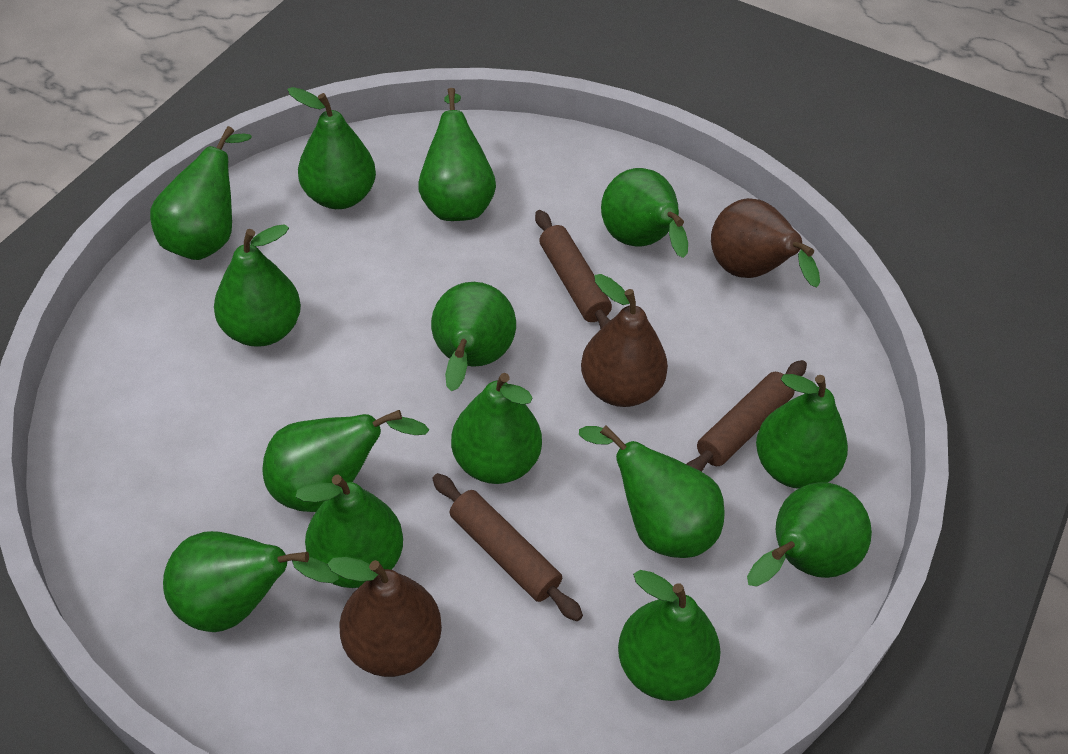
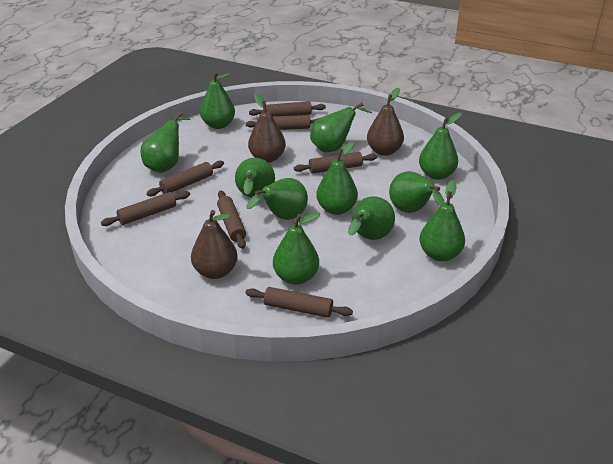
brown rolling pin: [432,473,583,621] [535,210,612,329] [687,360,807,472] = 3 -> [101,191,190,226] [146,161,224,196] [217,191,246,249] [245,287,353,318] [246,115,319,130] [249,101,326,116] [294,152,377,174] = 7
green pear: [150,126,252,260] [163,531,339,632] [214,224,301,347] [262,410,429,512] [287,87,376,209] [295,475,403,588] [418,88,496,221] [431,282,516,391] [451,373,542,484] [579,425,725,558] [601,168,688,258] [618,570,721,701] [747,482,872,587] [756,374,848,489] = 14 -> [140,112,191,173] [200,71,235,129] [235,158,275,198] [246,178,308,220] [273,212,321,285] [310,102,372,152] [316,141,358,215] [348,196,395,240] [389,171,445,213] [419,113,462,180] [419,180,465,261] = 11

